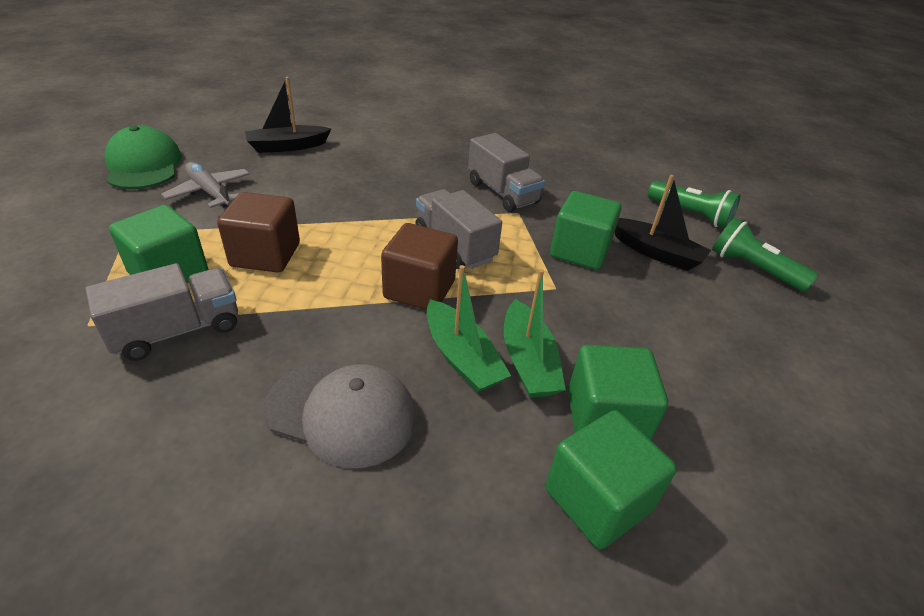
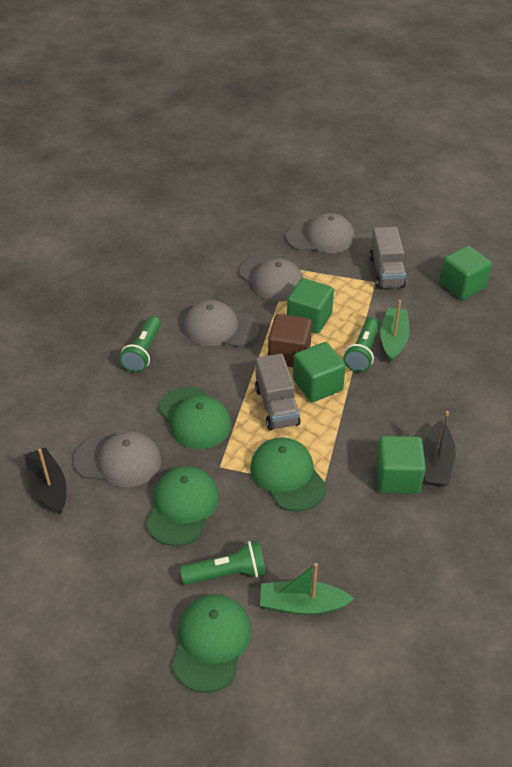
brown cube: [217,192,300,273] [381,223,458,310] = 2 -> [268,314,312,367] = 1
green cap: [104,126,182,189] = 1 -> [146,466,219,546] [159,387,231,449] [172,594,252,693] [250,437,326,512] = 4
green flashlight: [648,181,740,228] [712,218,818,292] = 2 -> [120,316,161,373] [180,540,266,585] [343,317,380,372] = 3
grey cap: [264,362,416,468] = 1 -> [73,431,161,487] [183,300,259,347] [239,256,303,302] [286,213,355,253] = 4
grey plane: [161,162,250,208] = 1 -> none = 0
grey truck: [85,263,238,361] [415,189,502,269] [468,133,545,212] = 3 -> [255,354,301,430] [369,227,406,289] = 2

